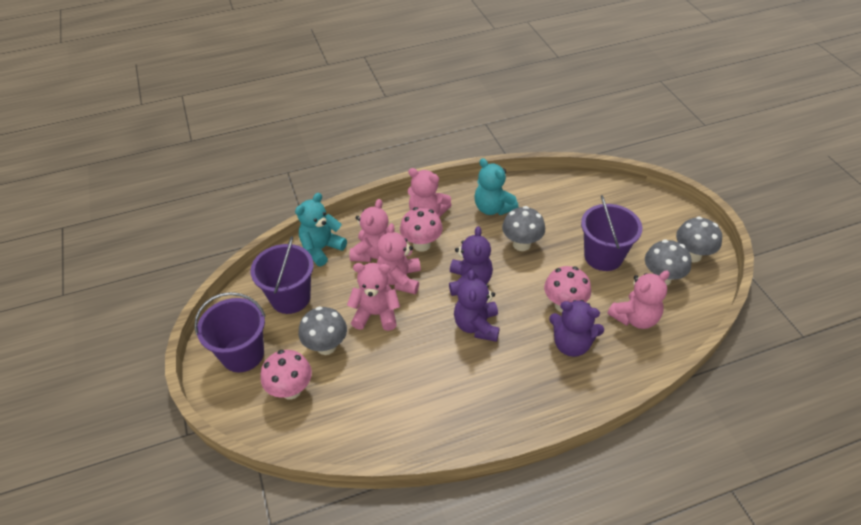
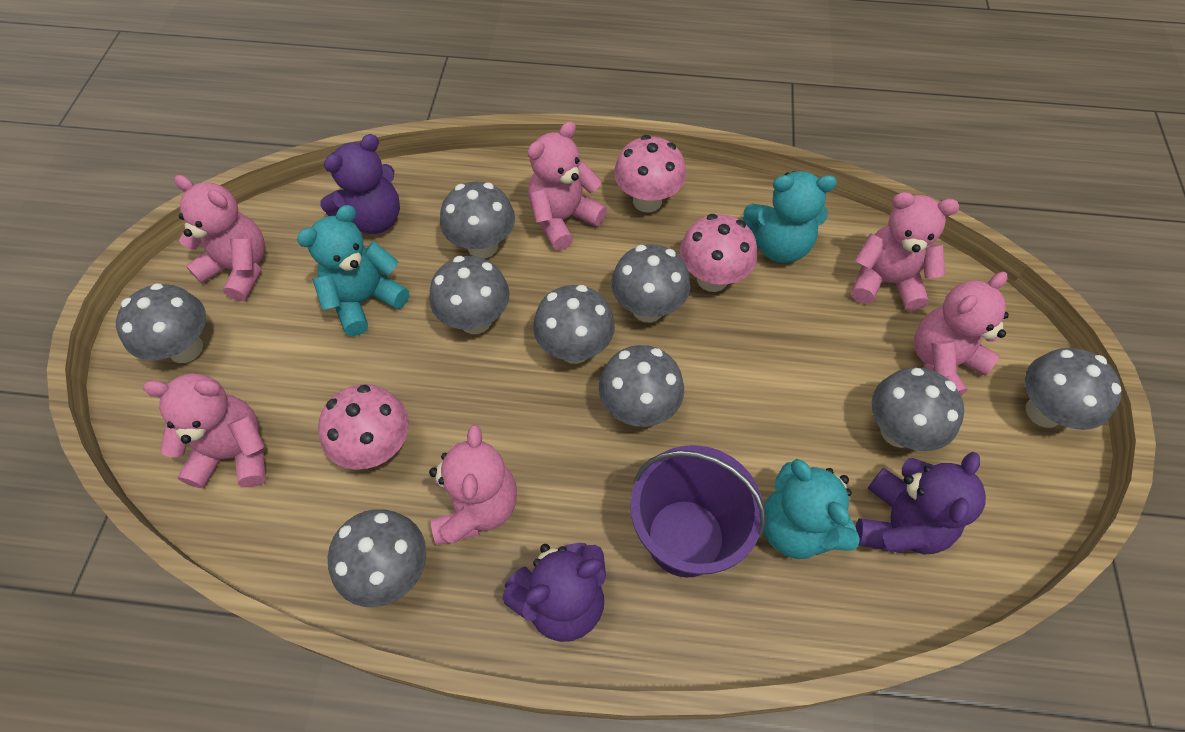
grey mushroom: [299,307,347,355] [502,206,545,251] [645,239,691,285] [676,216,722,263] = 4 -> [116,283,206,363] [328,509,426,607] [429,256,510,334] [440,182,515,258] [533,285,615,364] [599,345,684,427] [611,244,690,323] [872,367,964,451] [1025,348,1122,430] = 9
pink teddy bear: [347,263,400,331] [350,199,389,262] [377,223,421,294] [408,168,452,218] [607,271,670,329] = 5 -> [143,373,266,488] [174,175,265,301] [429,425,517,546] [528,121,607,250] [852,192,959,311] [914,272,1009,395] = 6
purple bucket: [194,292,266,372] [250,236,314,314] [581,195,642,271] = 3 -> [630,445,766,577] = 1
turquoise teddy bear: [295,193,347,266] [475,158,518,215] = 2 -> [297,205,409,336] [743,171,837,263] [764,459,860,559] = 3

